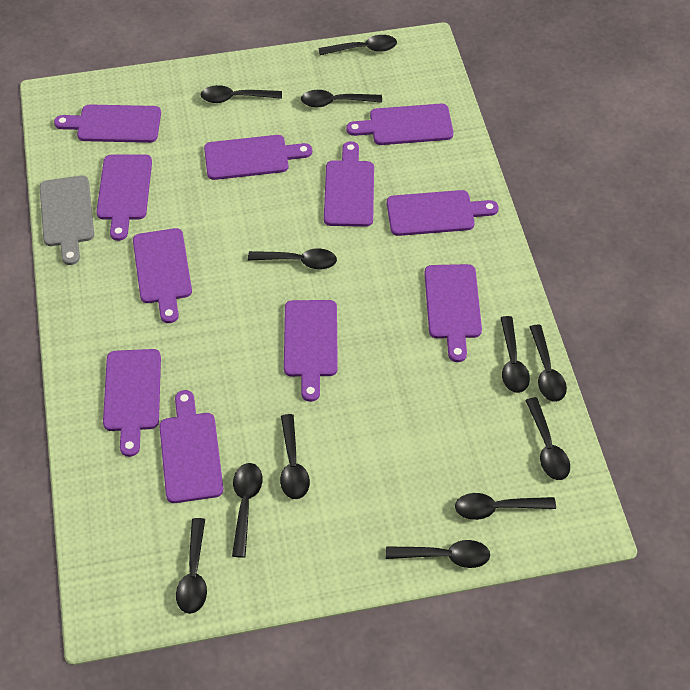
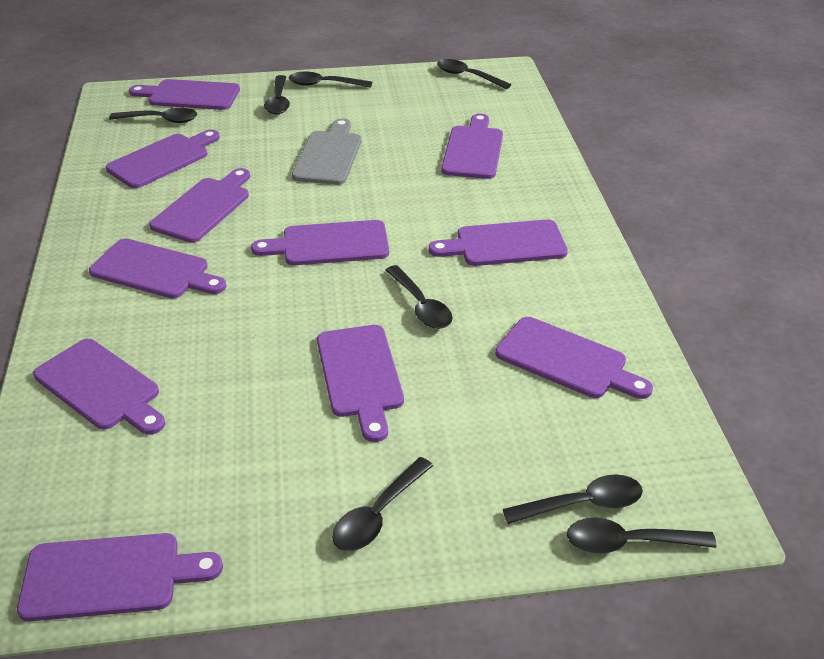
black spoon: [176,518,207,614] [201,85,282,103] [232,463,263,558] [248,249,337,269] [280,414,310,499] [301,90,382,107] [319,35,397,55] [386,540,490,568] [455,493,556,520] [501,316,530,393] [525,397,570,480] [530,325,567,402] = 12 -> [109,108,197,123] [264,75,290,115] [289,72,372,88] [332,457,433,551] [386,265,453,329] [437,59,511,89] [503,474,643,524] [567,517,717,553] = 8

